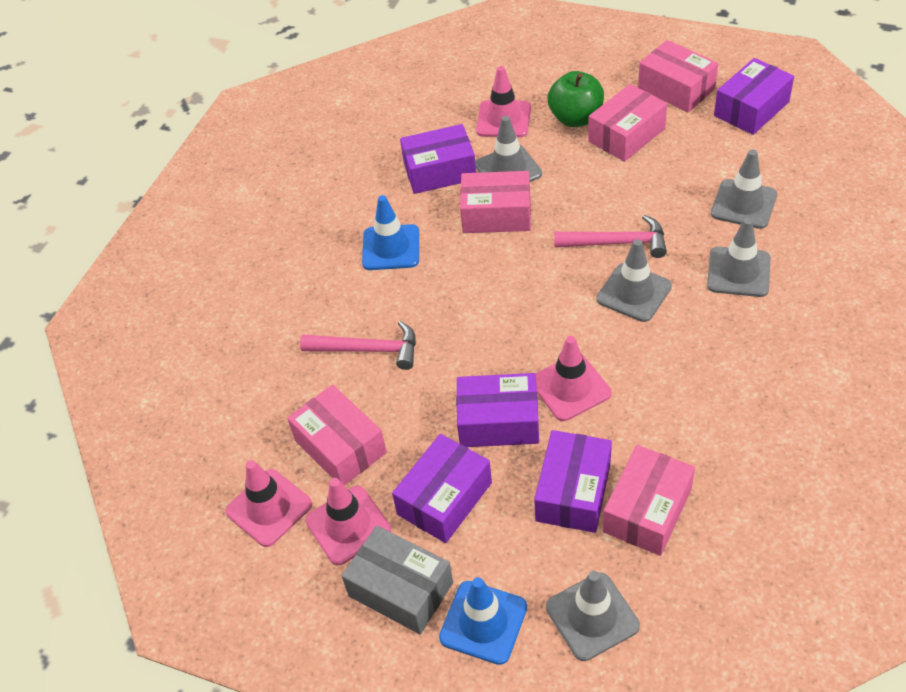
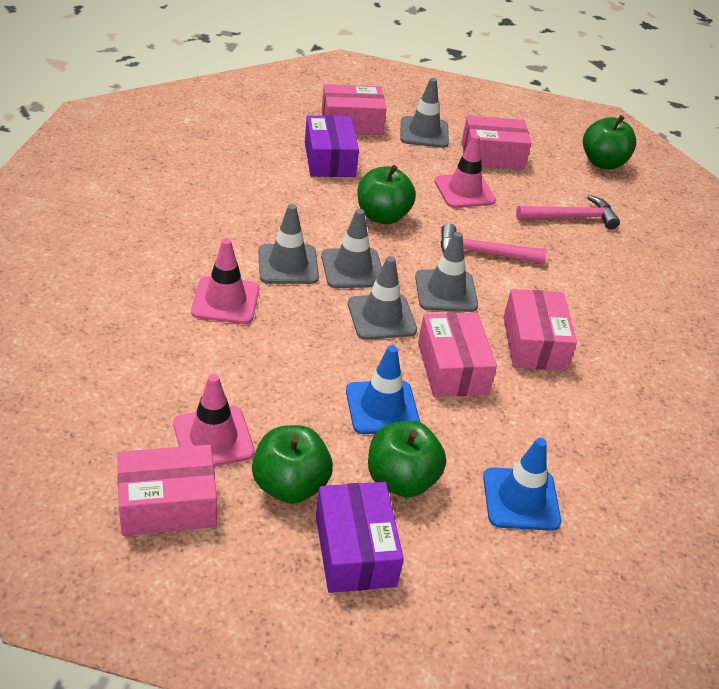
green apple: [547,71,604,127] = 1 -> [252,425,333,504] [357,165,416,224] [368,421,446,497] [583,115,637,169] = 4
grey box: [342,526,453,634] = 1 -> none = 0
pink traffic cone: [225,460,312,547] [305,478,391,565] [476,66,531,137] [535,336,612,421] = 4 -> [173,374,255,466] [191,239,259,324] [434,135,496,208] = 3
purple box: [392,434,492,543] [400,124,476,194] [456,373,539,447] [534,430,612,533] [714,58,794,135] = 5 -> [305,115,359,177] [316,482,404,593] = 2

